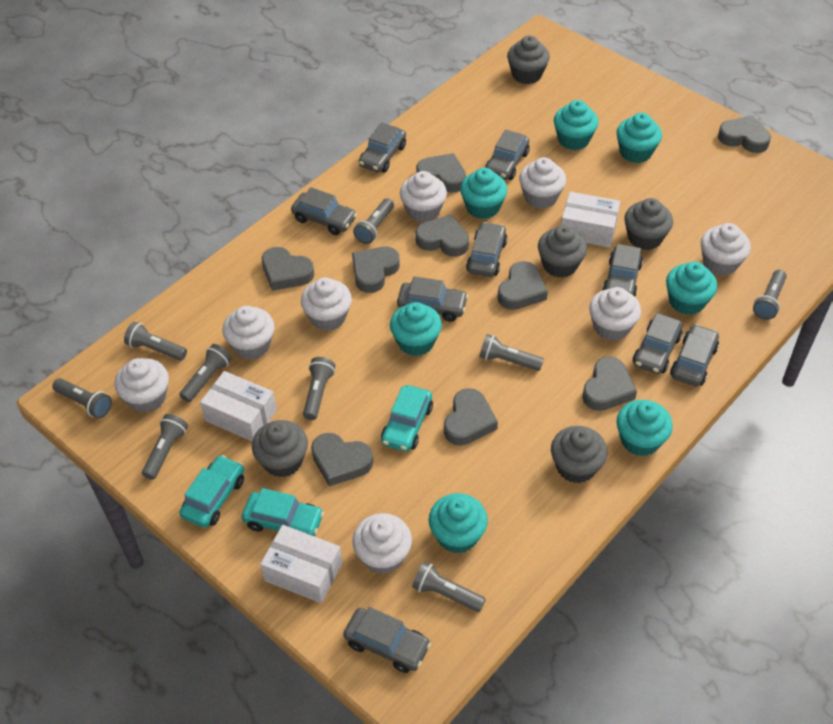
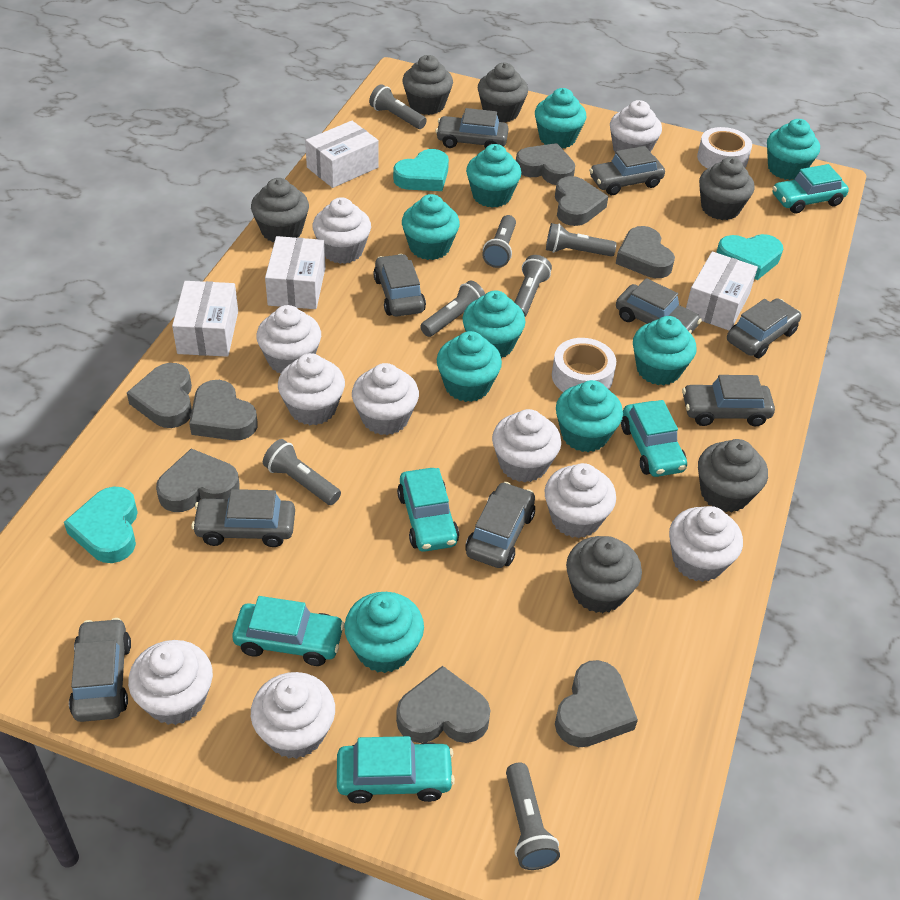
grey cupcake: [252,420,308,477] [507,35,550,84] [538,225,587,278] [551,426,608,483] [624,198,673,250] = 5 -> [251,178,309,242] [402,55,453,115] [478,63,528,123] [566,536,642,613] [698,439,768,512] [699,157,755,220] = 6
grey flashlight: [52,378,112,419] [124,322,187,361] [142,414,188,480] [179,344,232,402] [303,357,335,420] [353,198,394,244] [412,561,486,612] [479,334,544,371] [753,270,787,320] = 9 -> [263,439,341,505] [369,84,427,129] [420,281,485,337] [482,215,516,268] [506,762,560,870] [514,255,552,317] [546,223,617,257] = 7
grey heart: [262,247,314,291] [311,433,373,486] [352,247,400,293] [415,215,469,257] [416,153,466,193] [444,388,498,445] [497,261,548,310] [582,357,637,411] [718,115,771,153] = 9 -> [127,363,192,428] [156,448,240,512] [189,380,257,441] [396,666,491,743] [516,143,575,185] [555,176,608,226] [555,660,638,747] [616,226,675,278] = 8
turquoise car: [179,455,244,528] [242,488,324,537] [381,385,433,452] = 3 -> [232,596,345,666] [337,736,455,804] [397,468,459,552] [621,400,687,477] [772,164,849,214] = 5
turquoise cupcake: [390,302,442,356] [429,493,488,553] [460,168,507,219] [554,100,599,150] [617,113,662,163] [617,400,673,456] [666,262,717,315] = 7 -> [344,592,424,673] [402,194,460,260] [437,331,502,402] [462,290,526,358] [466,144,521,208] [535,88,587,148] [556,380,623,452] [633,316,696,385] [767,119,820,180] = 9
turquoise heart: none = 0 -> [64,486,138,563] [393,149,449,191] [716,234,783,280] = 3
white box: [200,371,277,441] [260,525,342,603] [561,192,620,248] = 3 -> [172,281,238,357] [265,236,326,309] [305,121,379,188] [686,252,758,330] = 4
white cupcake: [114,358,169,413] [223,306,275,360] [301,277,352,331] [352,513,412,574] [400,171,447,223] [519,157,566,209] [589,287,641,341] [701,223,751,276] = 8 -> [128,640,213,725] [251,672,335,759] [256,305,321,373] [278,353,345,425] [312,197,371,264] [352,363,419,435] [492,409,561,483] [545,463,616,538] [610,100,662,154] [669,506,743,582] = 10
white tape: none = 0 -> [552,338,616,392] [697,127,752,169] = 2

